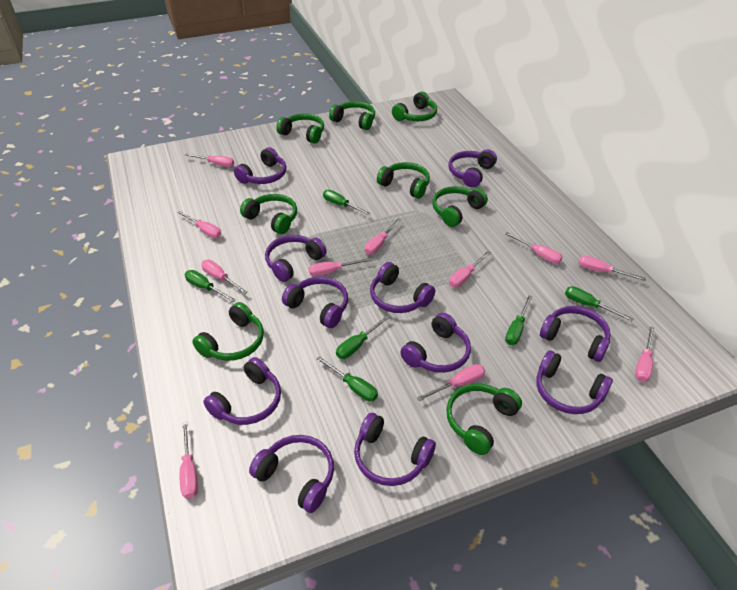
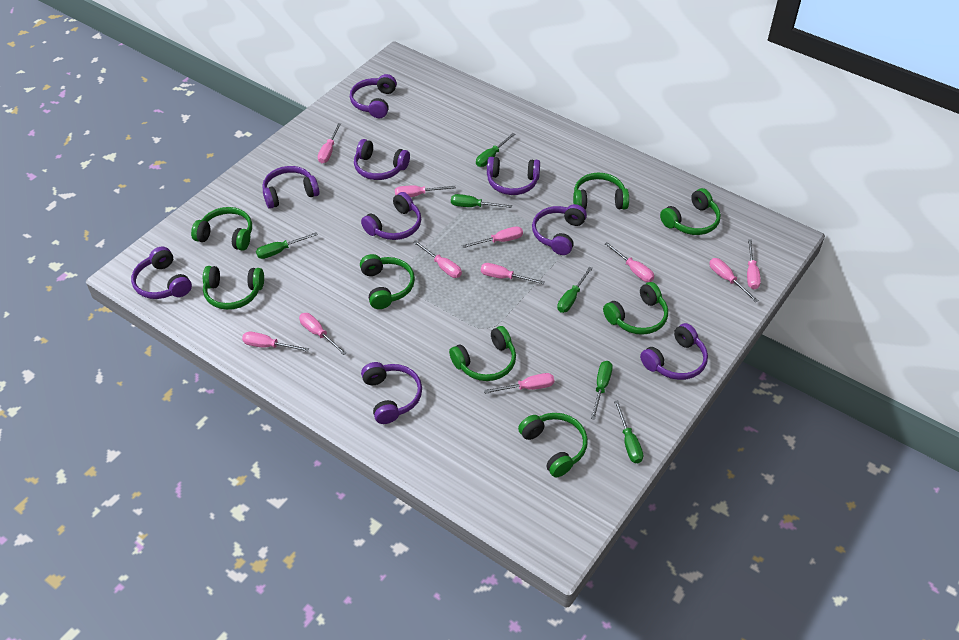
purple headphones: [203,357,281,425] [234,147,286,184] [249,435,334,513] [265,235,327,282] [282,276,348,328] [354,413,436,486] [370,262,435,313] [400,313,471,373] [449,149,497,187] [536,350,613,414] [540,306,611,362] = 11 -> [131,247,192,299] [262,166,319,209] [350,74,397,118] [354,139,410,180] [361,192,421,240] [361,362,422,424] [487,157,540,195] [532,204,587,255] [640,323,708,380] = 9

